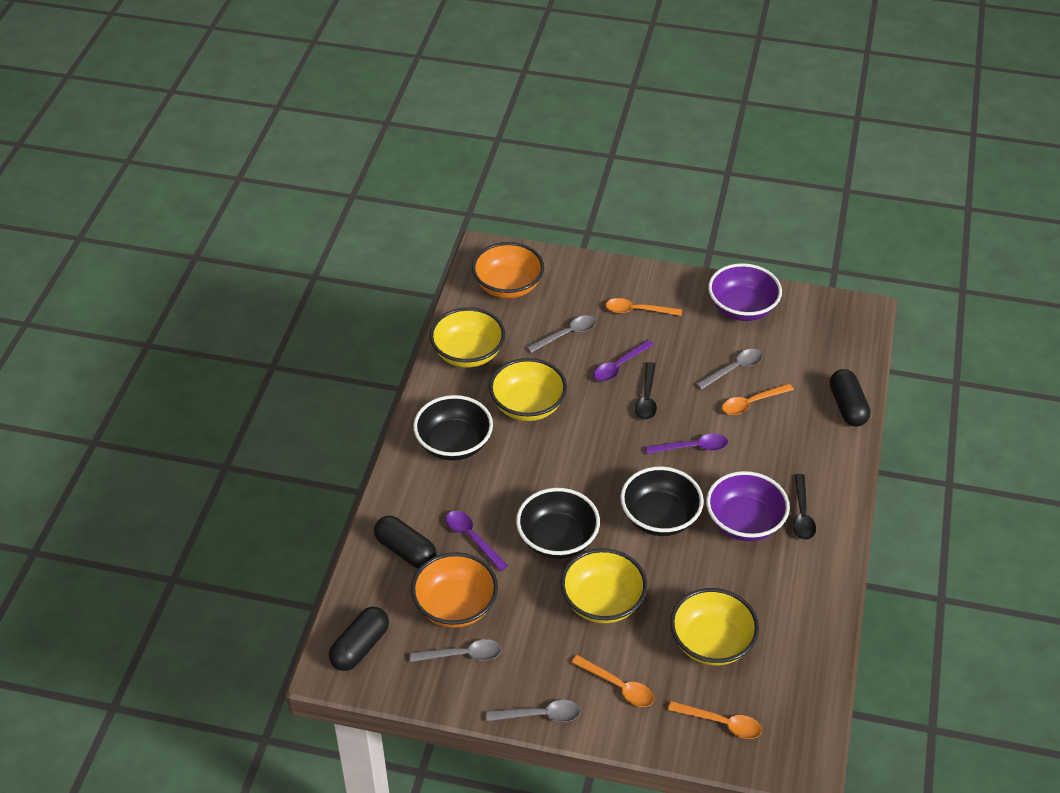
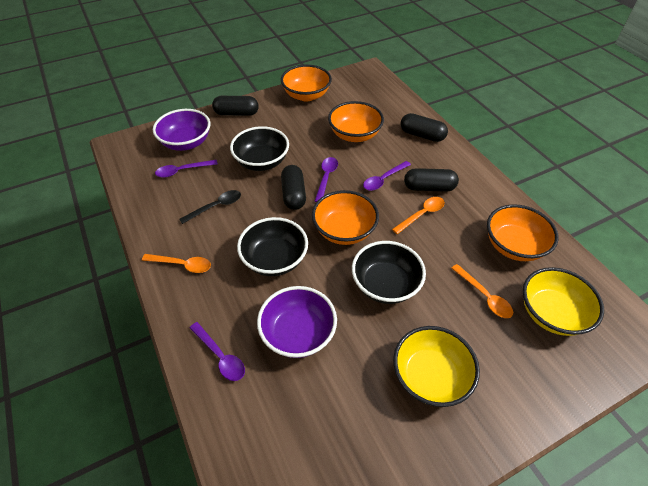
black capsule: [329,607,389,671] [374,516,436,568] [830,369,870,426] = 3 -> [212,96,259,116] [281,165,306,210] [400,113,448,142] [404,168,459,192] = 4
black spoon: [635,362,657,420] [793,474,816,540] = 2 -> [179,190,241,224] = 1
grey spoon: [409,639,502,662] [485,700,581,722] [527,315,596,353] [696,349,763,390] = 4 -> none = 0
orange bowl: [411,552,498,628] [472,242,544,298] = 2 -> [281,65,332,102] [312,190,379,245] [328,101,384,142] [487,204,559,261] = 4
orange spoon: [571,655,654,707] [605,298,682,316] [668,701,762,739] [722,383,794,415] = 4 -> [142,254,211,273] [392,197,445,234] [451,264,513,318] = 3
purple spoon: [446,511,508,571] [593,340,654,382] [645,433,728,454] = 3 -> [155,160,218,178] [190,322,245,381] [314,157,338,202] [363,161,411,191] = 4
yellow bowl: [430,307,505,368] [489,358,567,421] [561,548,647,623] [670,588,759,665] = 4 -> [393,326,480,407] [523,267,604,336] = 2

